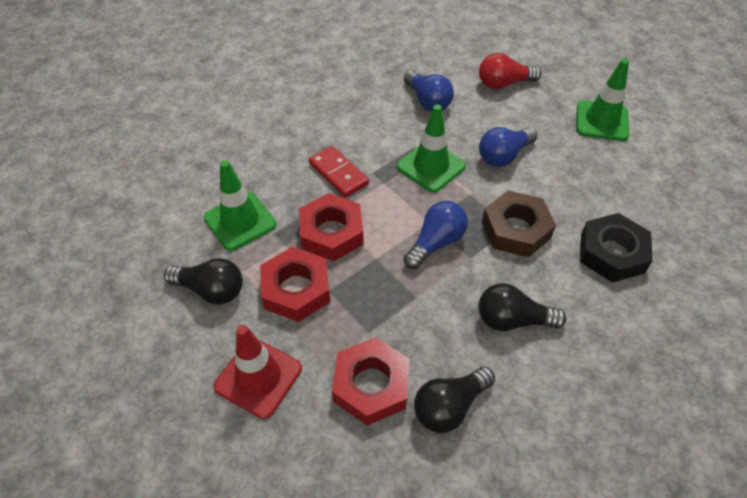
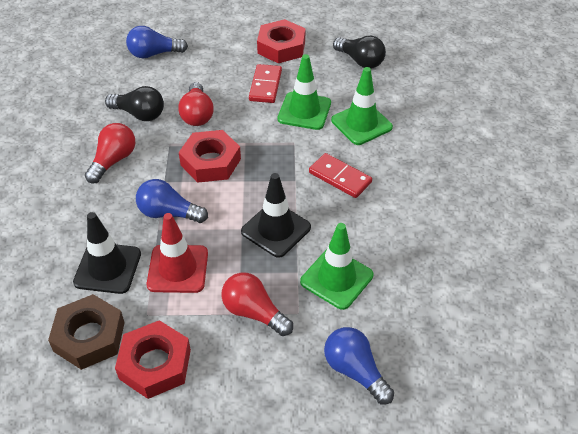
black light bulb: [164,258,243,305] [414,366,495,433] [479,283,566,331] = 3 -> [105,86,164,121] [333,36,386,68] = 2
black nut: [580,213,653,283] = 1 -> none = 0
black traffic cone: none = 0 -> [73,212,141,294] [241,173,311,258] = 2
red domino: [309,146,369,197] = 1 -> [249,64,282,103] [309,153,372,198] = 2
red light bulb: [479,53,541,89] = 1 -> [85,123,135,183] [178,82,214,126] [222,272,293,336] = 3

